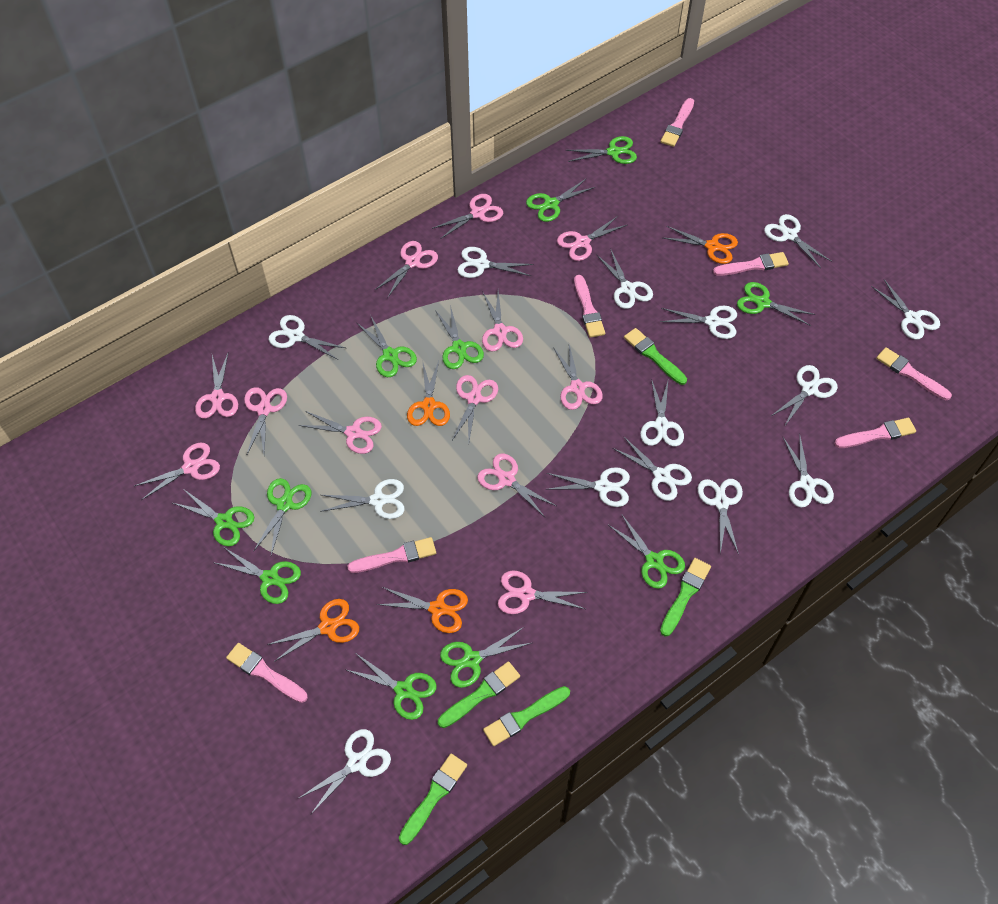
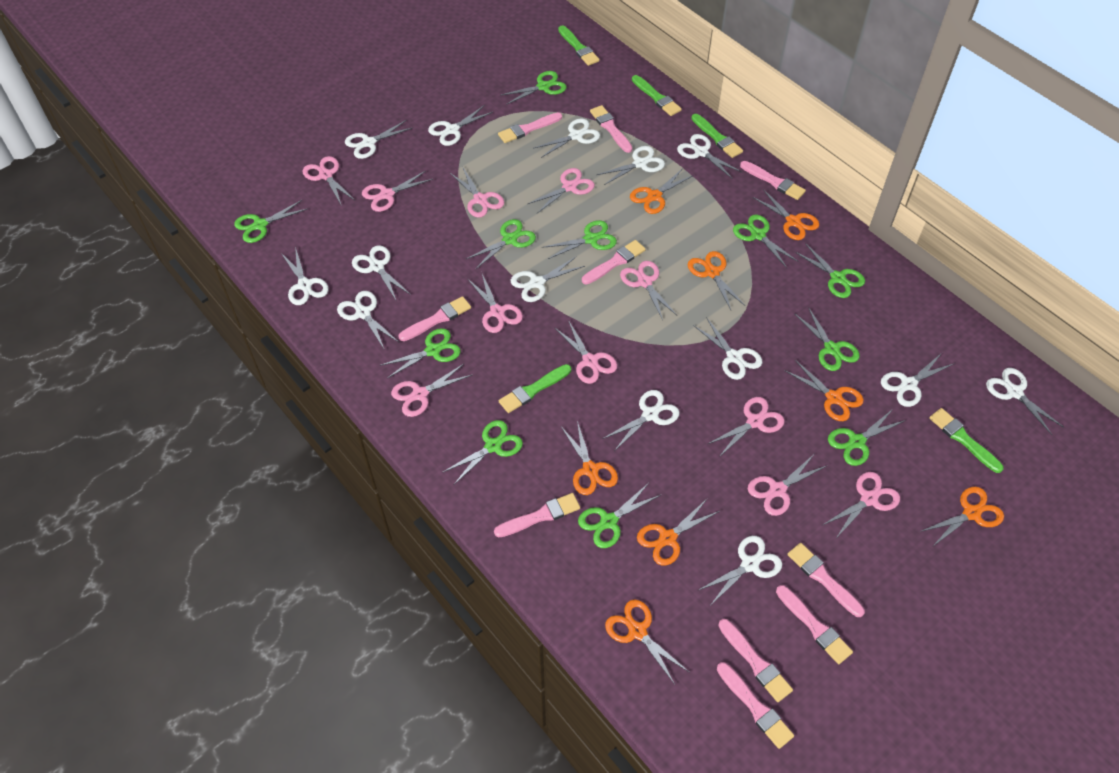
orange scissors: [267,599,359,662] [377,587,468,633] [407,360,450,426] [663,226,738,264] = 4 -> [561,421,618,495] [605,599,690,684] [630,168,694,214] [637,499,720,566] [687,251,745,310] [752,189,819,240] [784,360,864,421] [920,487,1004,547] = 8
pink brush: [226,643,308,703] [347,537,436,573] [574,275,605,338] [661,98,694,147] [713,252,789,276] [834,418,916,448] [876,347,952,400] = 7 -> [398,296,471,341] [494,493,580,537] [498,113,562,143] [582,240,646,285] [590,105,632,153] [717,662,794,749] [718,619,793,702] [740,161,806,200] [776,585,853,664] [788,543,865,617] = 10
pink scissors: [134,442,220,500] [195,353,238,419] [244,387,287,456] [298,411,382,454] [375,241,438,298] [432,194,503,239] [452,375,498,441] [477,454,556,517] [482,291,523,352] [498,570,587,614] [553,345,603,410] [557,216,627,261] = 12 -> [303,156,355,206] [362,171,433,212] [391,364,472,417] [449,166,504,218] [468,274,523,333] [528,168,595,213] [554,320,617,384] [620,261,677,320] [708,397,785,457] [748,454,828,516] [823,472,900,537] = 11

